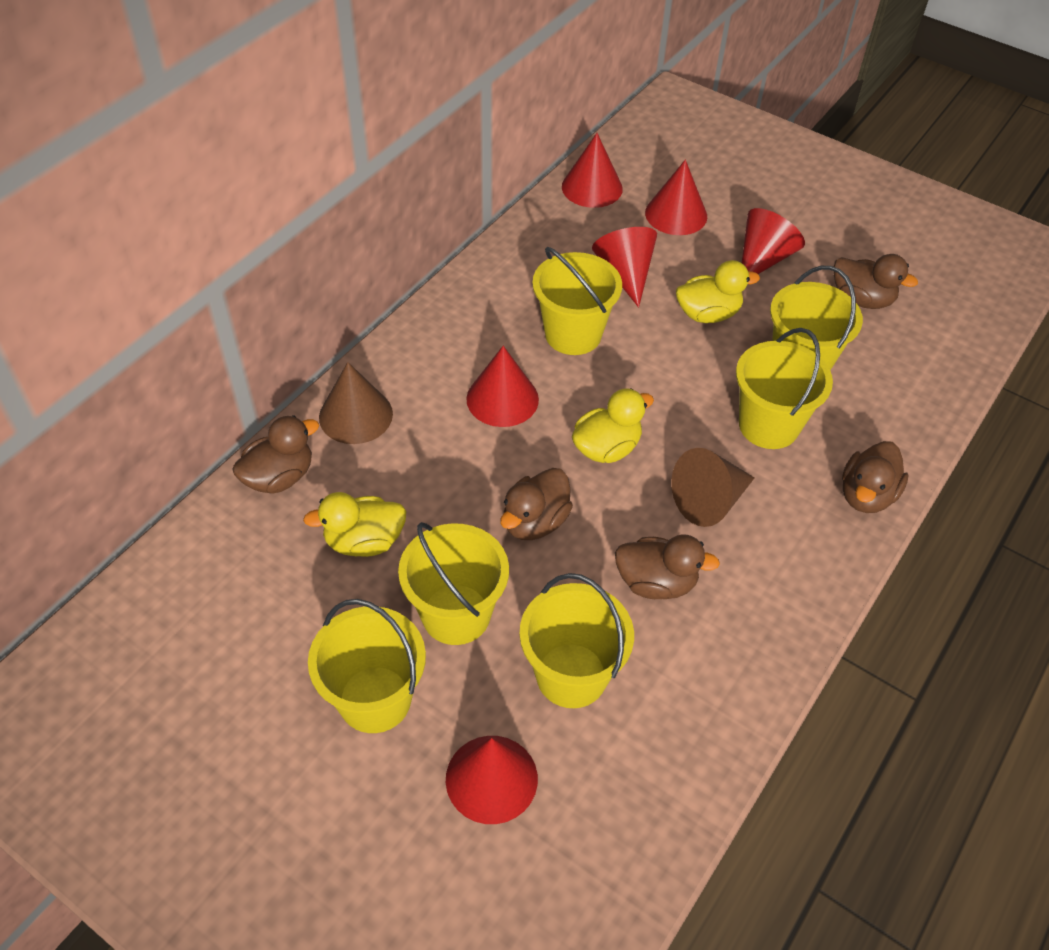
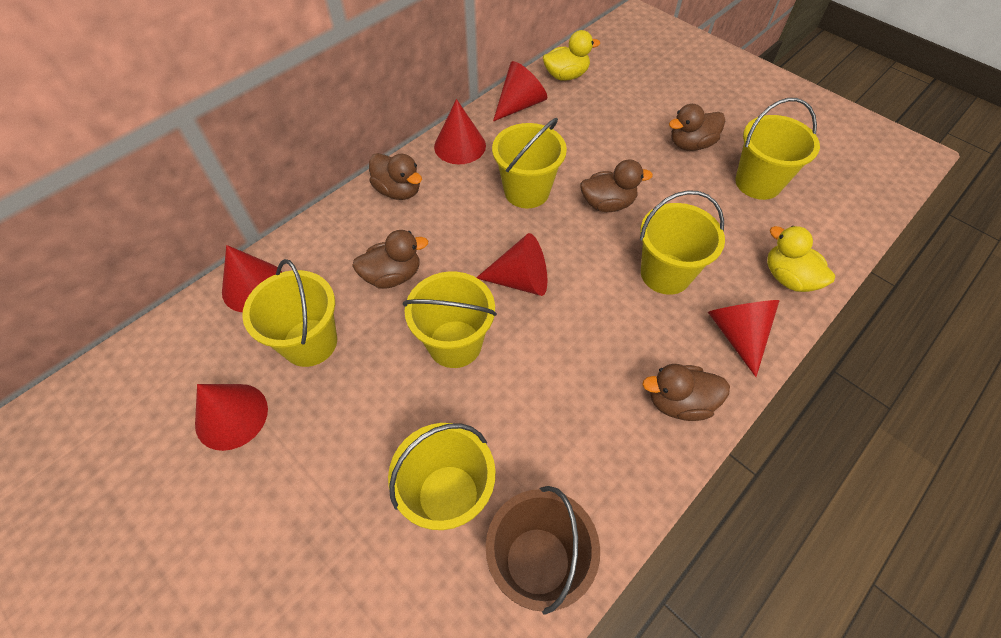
brown bucket: none = 0 -> [486,486,600,615] = 1
brown cone: [319,362,393,444] [672,448,755,527] = 2 -> none = 0
yellow duck: [303,492,407,557] [572,388,654,463] [676,260,760,323] = 3 -> [543,30,600,81] [767,226,835,292] = 2

